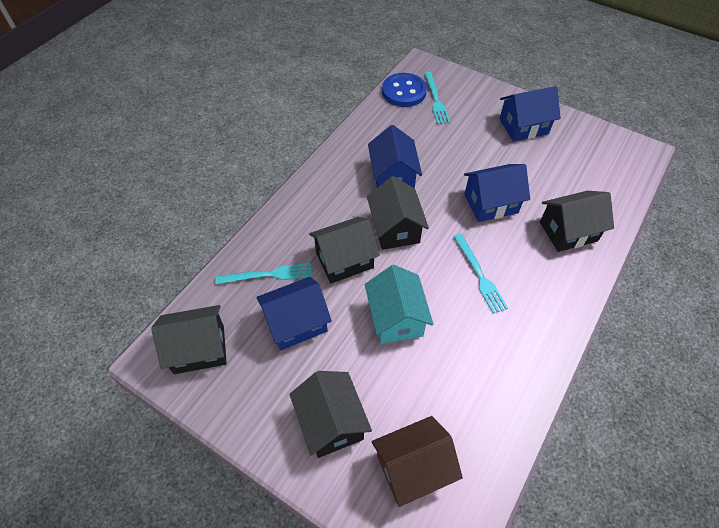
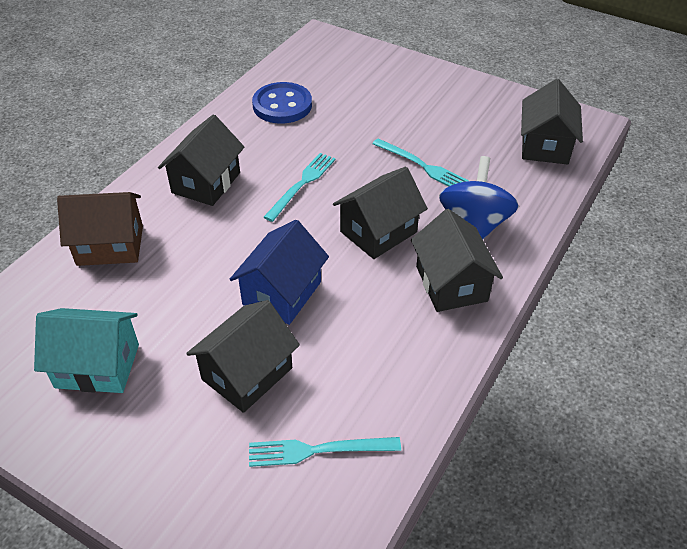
blue house: [256,277,332,350] [368,125,422,188] [464,164,530,222] [499,86,561,142] = 4 -> [230,220,329,325] = 1
blue spinning top: none = 0 -> [439,156,519,239] = 1

